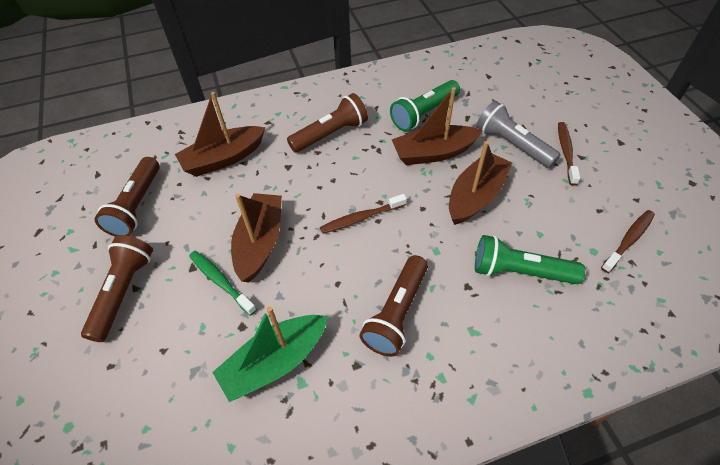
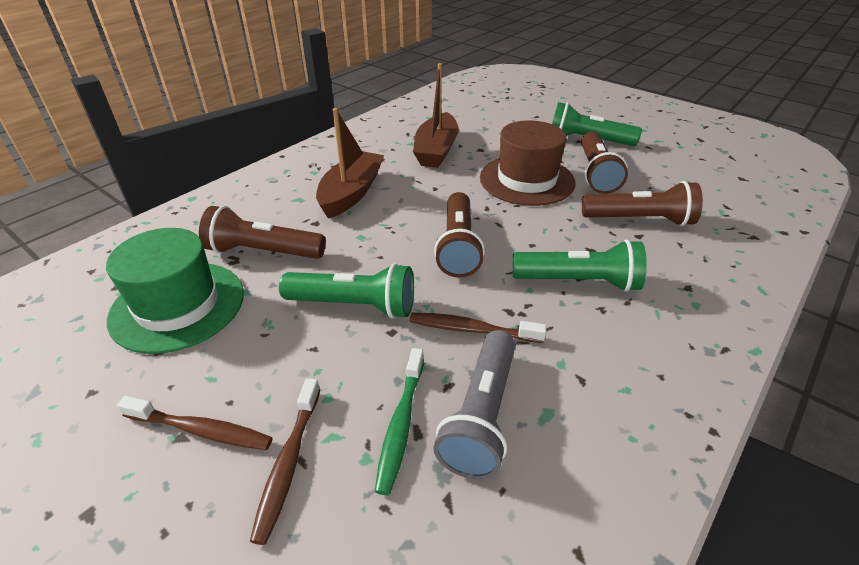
brown boat: [175,92,265,177] [231,193,282,283] [392,87,483,165] [449,141,512,225] = 4 -> [316,108,384,219] [413,63,459,168] = 2
brown hat: none = 0 -> [480,120,576,206] = 1
green boat: [212,306,328,402] = 1 -> none = 0
green flashlight: [390,80,460,131] [475,235,585,284] = 2 -> [279,263,414,319] [513,239,647,292] [552,102,642,146] = 3
green hat: none = 0 -> [106,228,244,354] = 1

